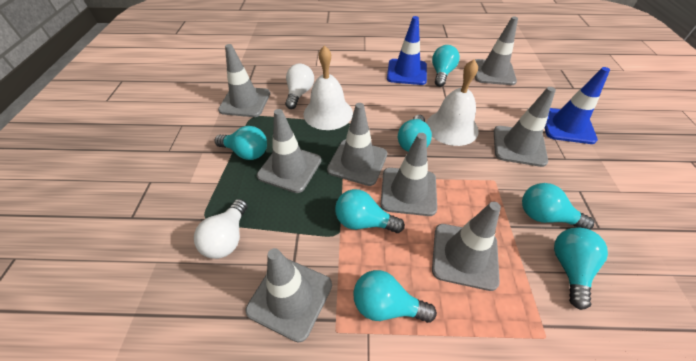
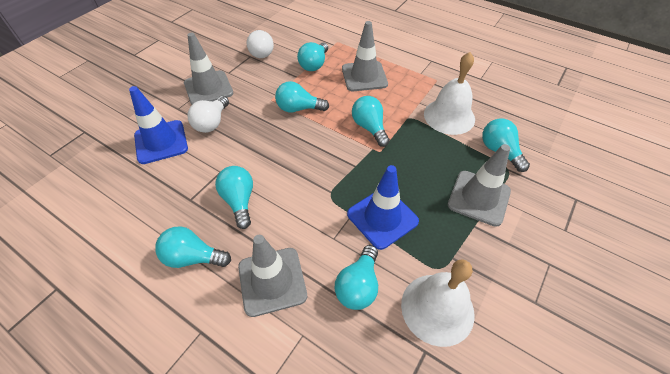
grey traffic cone: [218,44,270,117] [246,248,332,343] [257,109,321,193] [327,103,387,186] [381,133,437,216] [432,202,501,291] [475,16,518,85] [494,87,556,167] = 8 -> [184,33,233,105] [238,235,307,317] [342,21,388,91] [448,144,511,227] = 4

